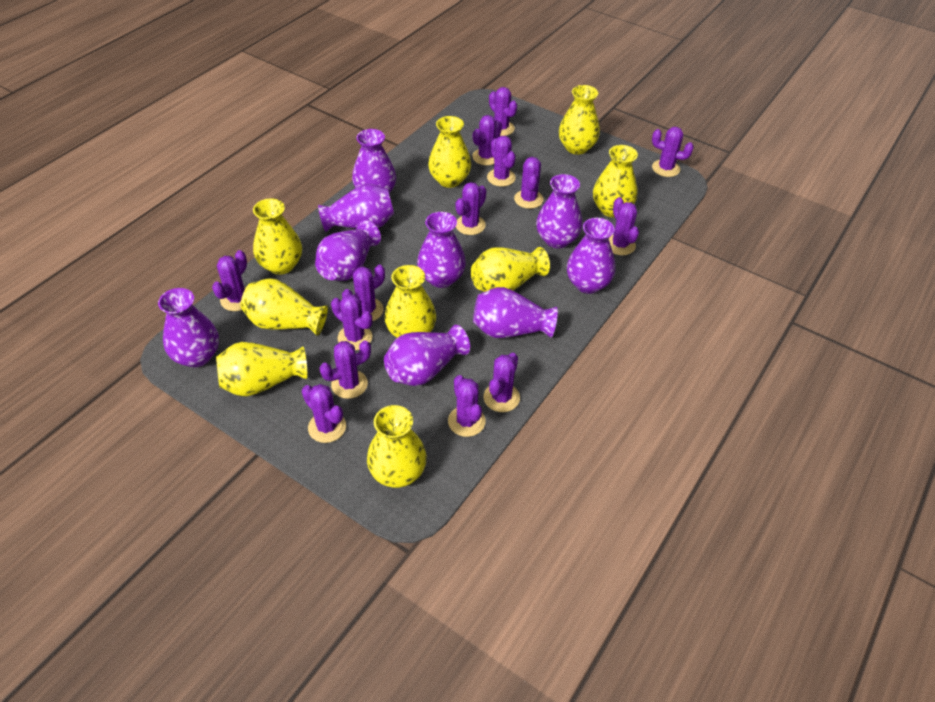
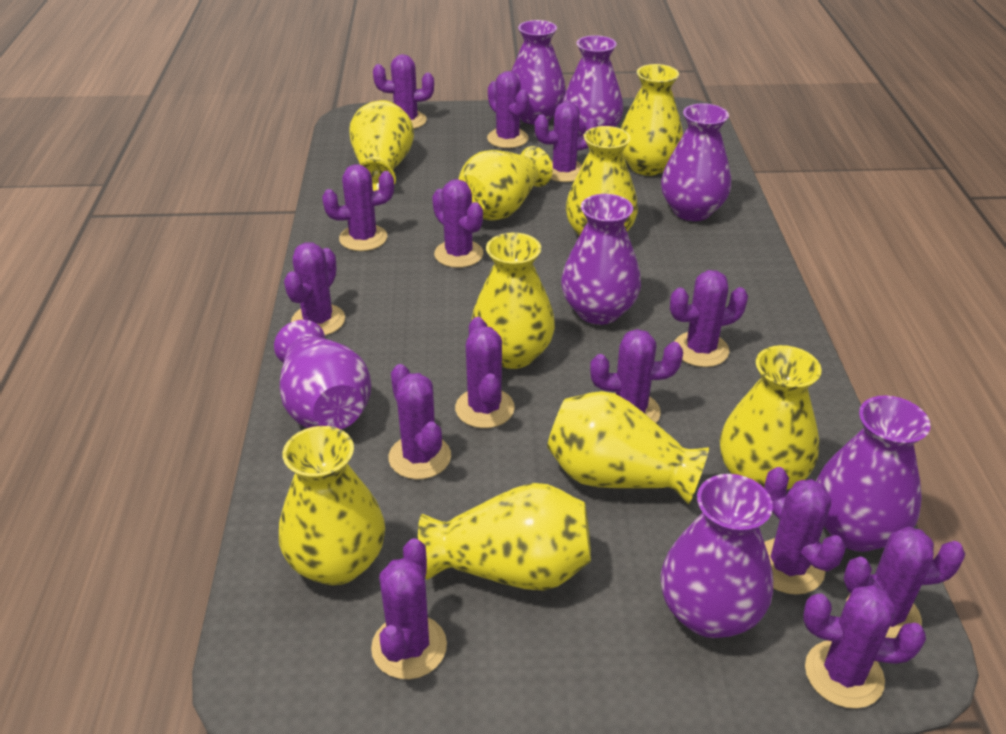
purple vase: [158,288,219,367] [315,220,381,281] [318,184,394,232] [352,129,396,193] [384,325,470,386] [417,212,466,288] [473,287,558,338] [536,174,582,248] [567,218,615,294] = 9 -> [274,320,371,429] [511,20,566,125] [561,194,641,325] [563,35,623,137] [661,103,731,221] [661,474,773,638] [816,395,931,552] = 7

